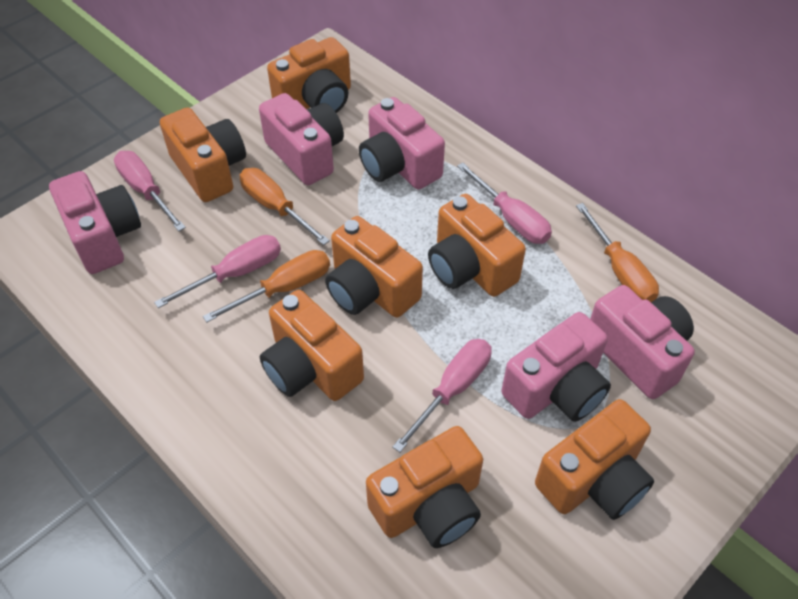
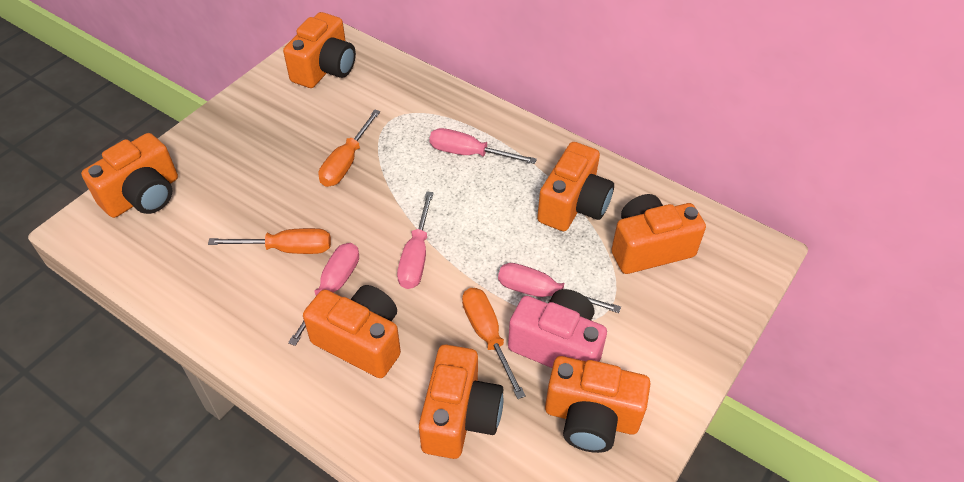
pink camera: [49,171,141,274] [259,93,344,185] [359,97,445,190] [501,312,611,422] [590,285,695,399] = 5 -> [508,289,607,368] = 1

